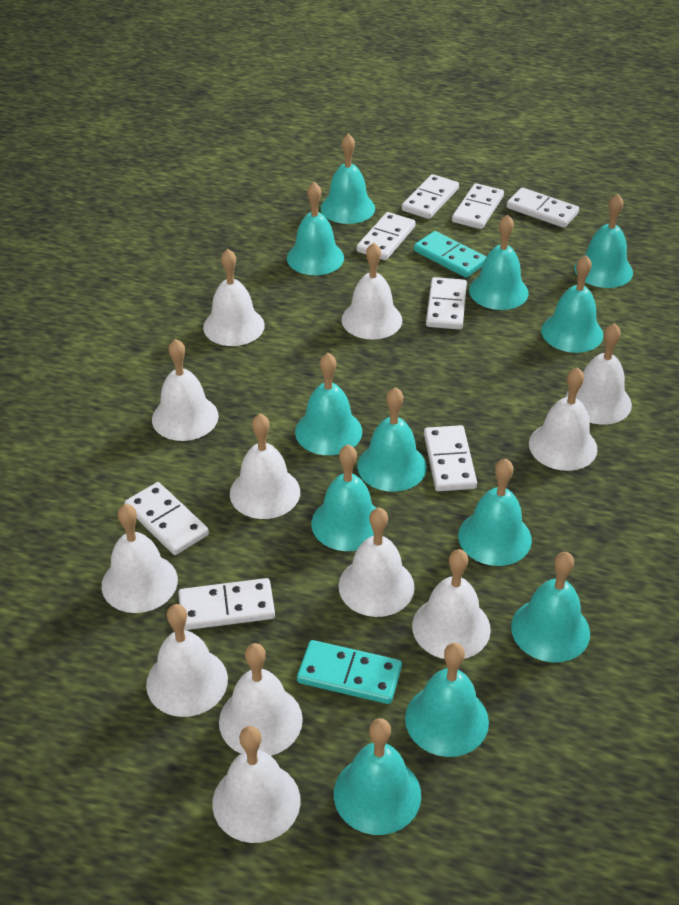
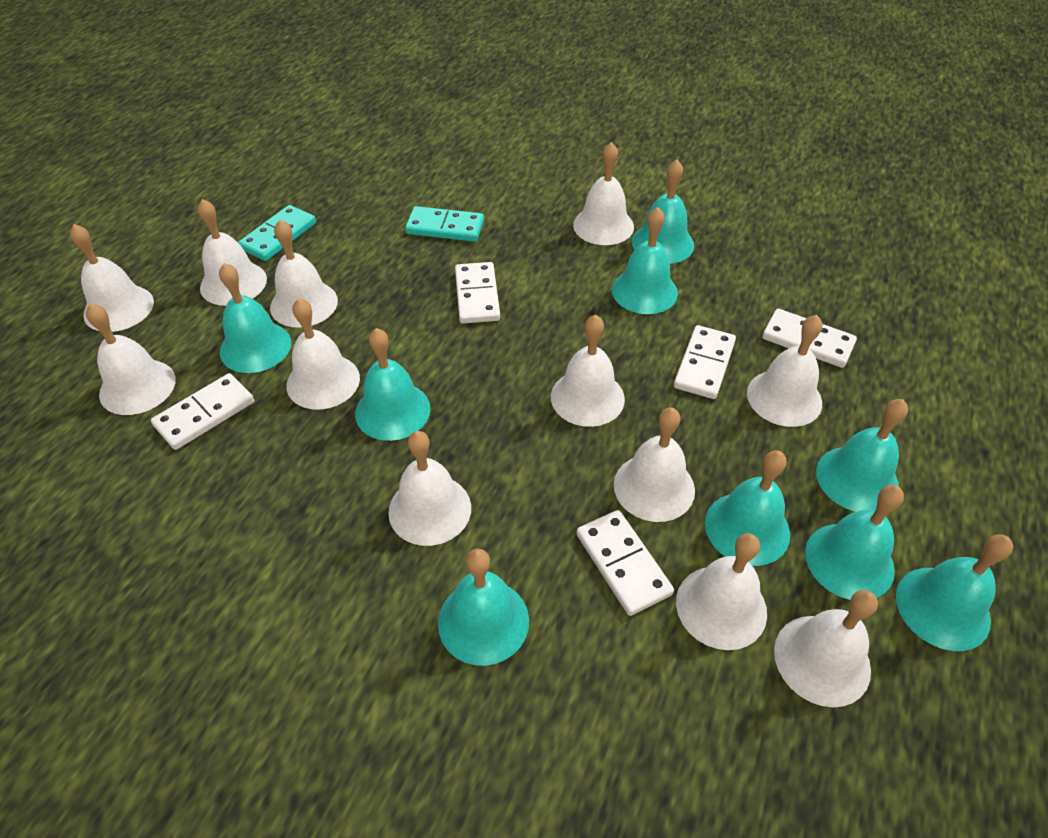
turquoise bell: [287,182,344,275] [295,353,362,455] [311,445,376,551] [321,133,375,224] [334,718,421,835] [357,387,427,492] [405,643,489,757] [458,459,532,566] [469,214,528,310] [511,552,590,662] [541,255,603,353] [574,194,633,288] = 12 -> [219,263,291,373] [355,328,431,441] [438,548,529,666] [612,207,678,314] [632,160,694,264] [705,450,790,566] [805,485,904,600] [816,399,908,512] [896,534,1013,651] = 9
white domino: [125,482,209,555] [178,578,275,630] [357,212,416,260] [402,174,459,219] [424,425,477,491] [426,277,467,330] [452,183,504,229] [507,188,579,228] = 8 -> [151,373,254,450] [455,262,500,324] [576,510,674,616] [674,325,736,399] [762,309,857,368] = 5

